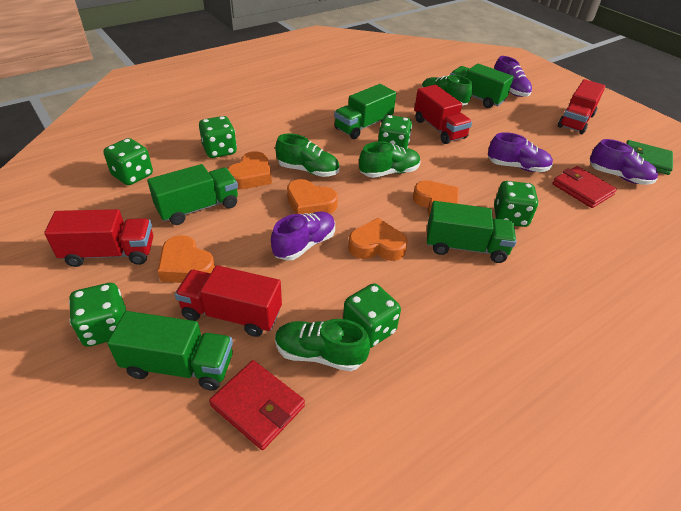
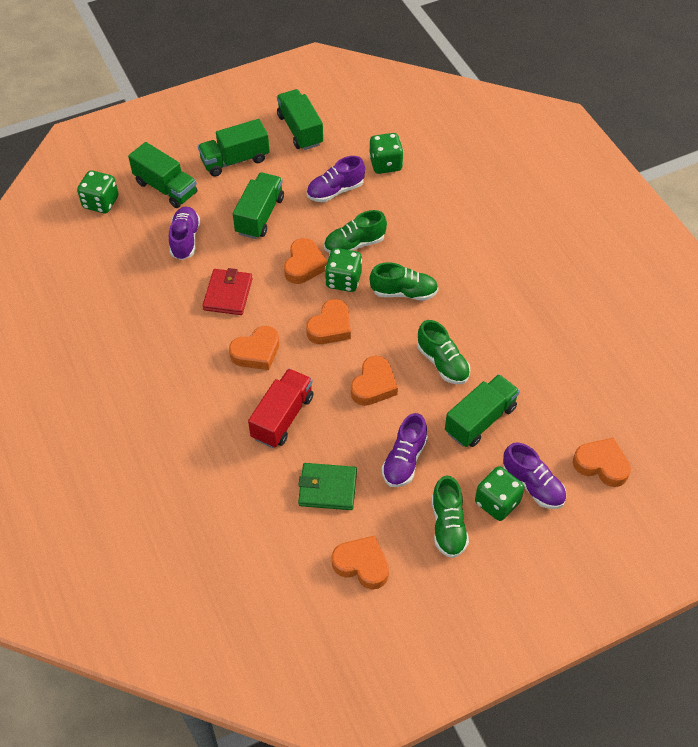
green dice: [69,283,126,347] [103,138,153,185] [199,116,237,158] [343,283,401,348] [378,115,412,148] [494,181,539,227] = 6 -> [77,170,119,213] [325,248,362,292] [369,133,404,174] [475,466,524,521] = 4
orange heart: [158,235,215,283] [228,151,272,189] [287,179,338,214] [348,218,408,261] [413,180,459,216] = 5 -> [229,326,279,370] [284,238,327,284] [306,299,351,344] [332,536,389,589] [351,356,398,406] [573,438,631,487] = 6
red truck: [44,209,153,267] [175,265,282,337] [414,85,472,144] [558,79,606,135] = 4 -> [248,369,313,448] = 1
red wallet: [209,360,305,450] [552,166,617,208] = 2 -> [202,268,253,315] = 1

